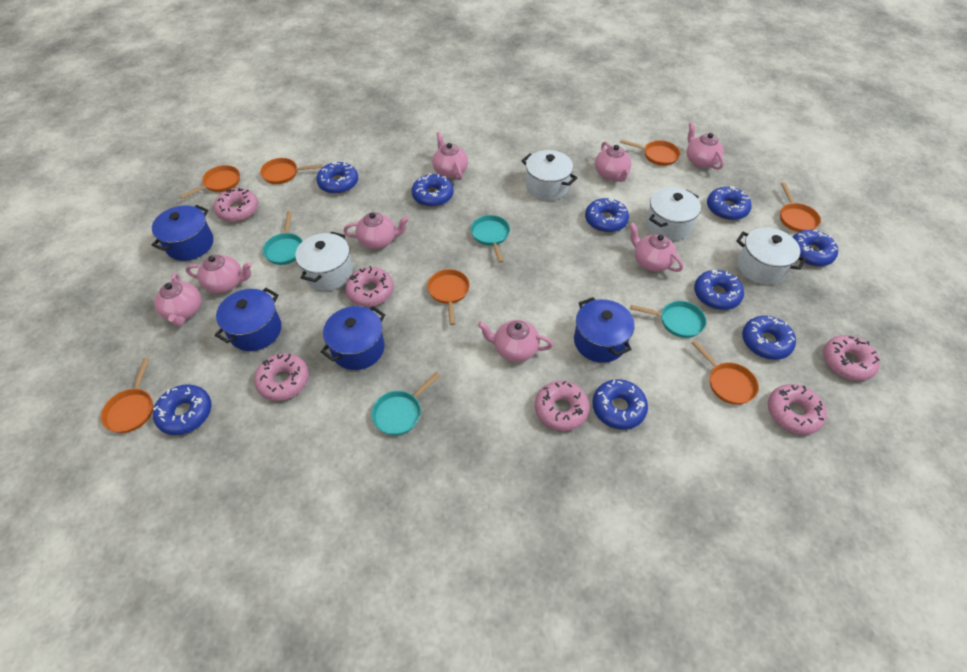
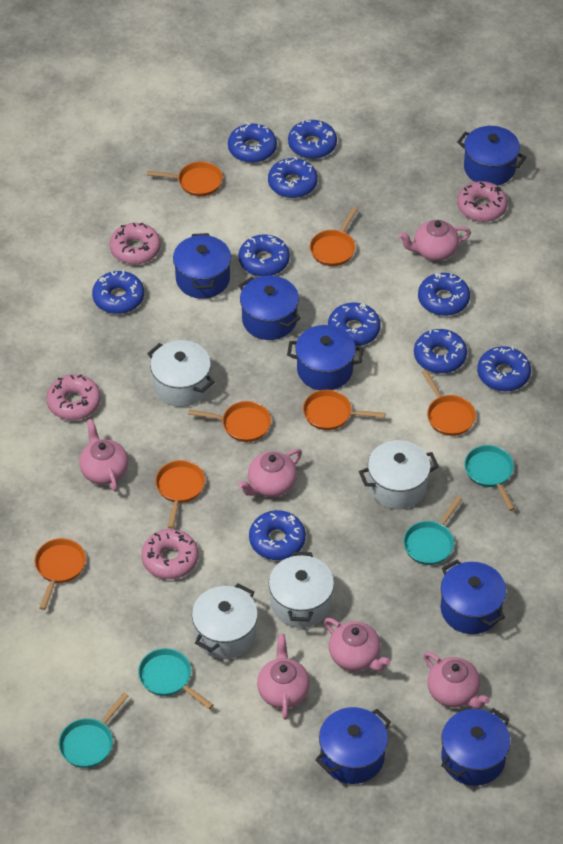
blue donut: [153,384,211,435] [316,161,358,194] [412,173,454,207] [585,198,629,232] [592,379,648,430] [694,270,744,310] [707,186,752,220] [742,316,796,360] [793,230,838,266] = 9 -> [92,270,144,314] [228,123,277,163] [239,234,290,276] [249,510,306,560] [268,157,318,198] [288,120,337,159] [328,303,381,346] [414,329,467,373] [418,273,470,316] [477,346,531,391] = 10
blue pot: [151,205,213,261] [215,288,282,351] [320,306,385,370] [574,297,635,363] = 4 -> [173,233,231,299] [239,276,301,340] [287,325,364,390] [315,707,391,784] [441,560,506,634] [441,708,511,786] [457,126,526,186] = 7
pink donut: [214,188,258,222] [254,353,309,401] [345,266,394,307] [535,381,590,431] [768,384,827,435] [823,335,880,381] = 6 -> [46,374,101,420] [110,223,161,265] [141,529,198,579] [457,181,508,222] = 4
pink teapot: [154,273,202,327] [186,255,252,293] [344,212,409,249] [432,132,468,180] [478,320,553,362] [595,141,631,182] [629,223,683,272] [686,122,724,170] = 8 -> [79,419,128,492] [238,449,302,497] [257,634,310,720] [324,618,391,671] [399,220,471,261] [424,652,490,709] = 6

